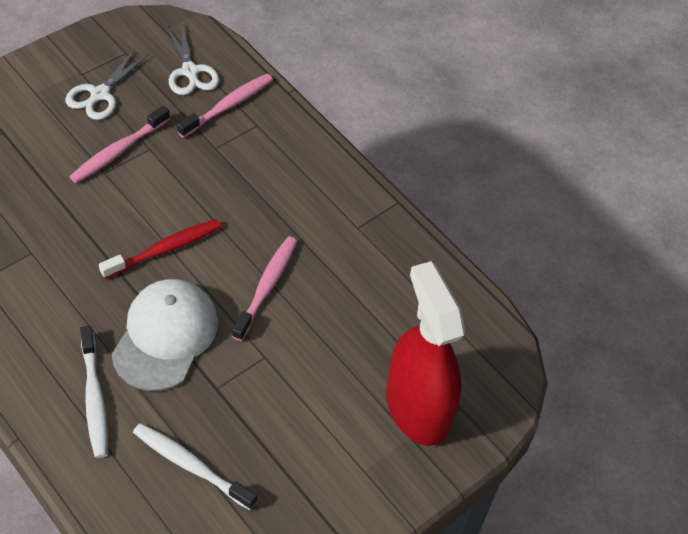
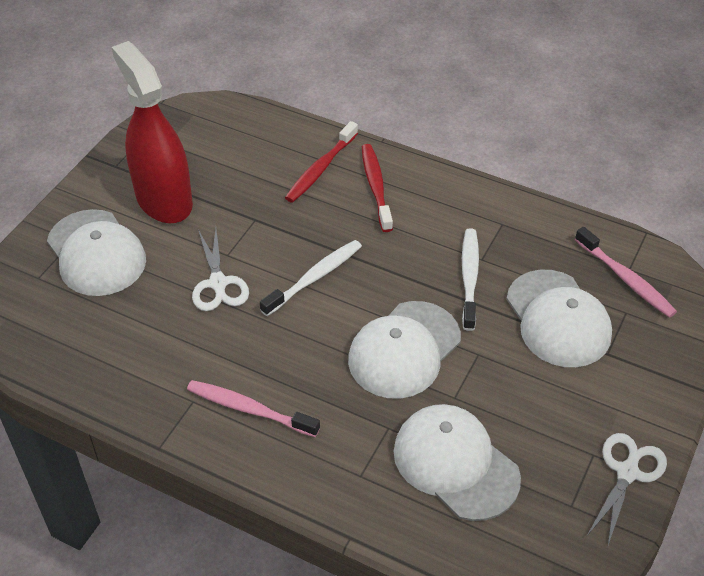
pink toothbrush: [69,106,170,183] [177,74,273,138] [232,236,297,341] = 3 -> [187,380,320,437] [575,227,677,318] = 2
red toothbrush: [99,219,221,279] = 1 -> [285,121,358,203] [362,144,393,232] = 2
white cap: [111,279,218,391] = 1 -> [47,209,146,296] [348,301,461,399] [394,404,521,521] [506,270,612,367] = 4

